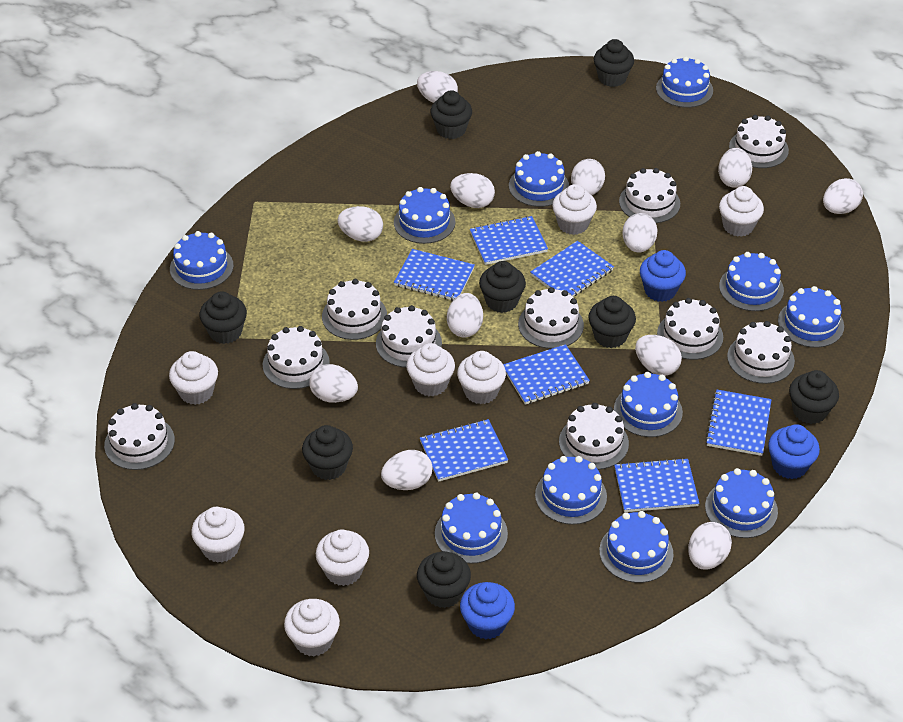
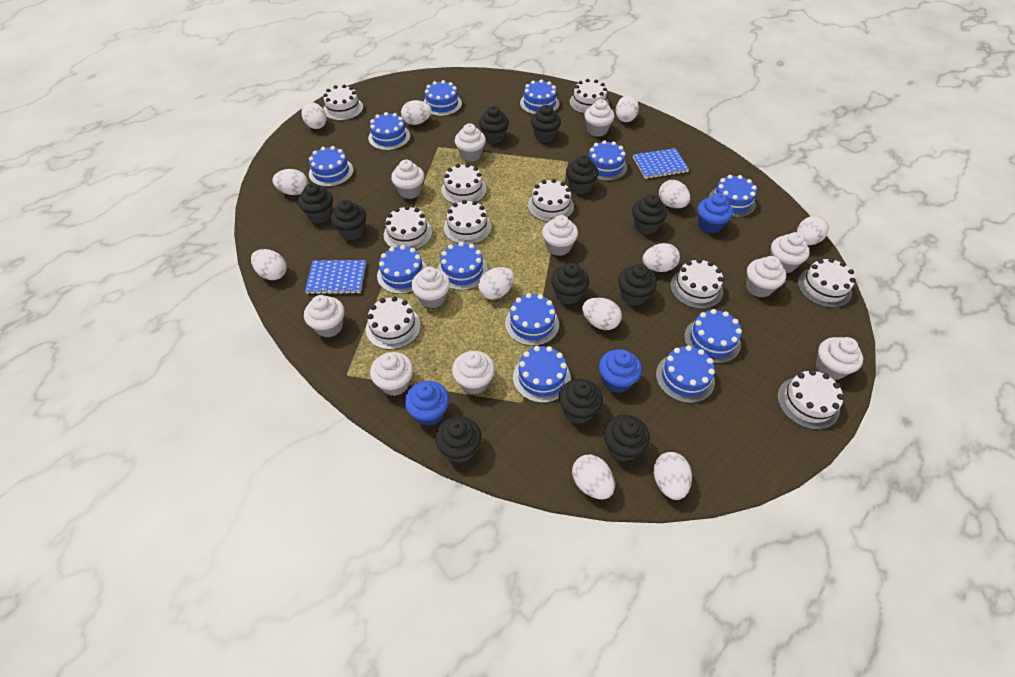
black cupcake: [199,291,247,344] [302,425,353,480] [417,551,471,608] [430,90,472,139] [479,261,526,313] [588,296,636,348] [594,39,634,87] [789,370,839,424] = 8 -> [298,183,333,223] [331,200,366,240] [435,416,481,463] [479,106,509,144] [531,105,561,142] [551,263,589,304] [559,379,603,424] [566,155,599,194] [603,415,650,462] [618,264,657,306] [632,194,667,234] = 11
blue cake: [170,231,234,290] [394,187,455,244] [435,493,508,564] [509,151,569,207] [535,456,607,525] [599,511,673,583] [614,372,683,437] [656,56,713,108] [705,468,778,538] [719,252,784,311] [778,286,844,348] = 11 -> [309,146,354,187] [368,112,410,150] [377,245,427,294] [423,80,462,116] [438,242,488,291] [505,293,559,346] [513,346,571,403] [520,79,560,115] [588,140,627,181] [656,345,715,403] [684,309,742,363] [709,175,757,218] = 12
blue notebook: [394,249,475,301] [420,419,508,482] [470,216,548,265] [503,344,590,405] [531,241,614,297] [614,458,699,512] [705,390,772,456] = 7 -> [305,260,366,294] [633,148,689,179] = 2
white cupcake: [169,351,218,405] [191,507,245,563] [284,599,340,656] [316,529,369,586] [406,343,455,396] [457,351,506,404] [552,184,597,235] [719,186,764,237] = 8 -> [304,295,344,337] [370,352,413,396] [391,160,424,199] [411,266,450,308] [452,351,495,394] [455,123,486,162] [542,215,578,256] [584,99,614,137] [746,256,786,298] [770,232,810,273] [816,337,863,380] = 11

